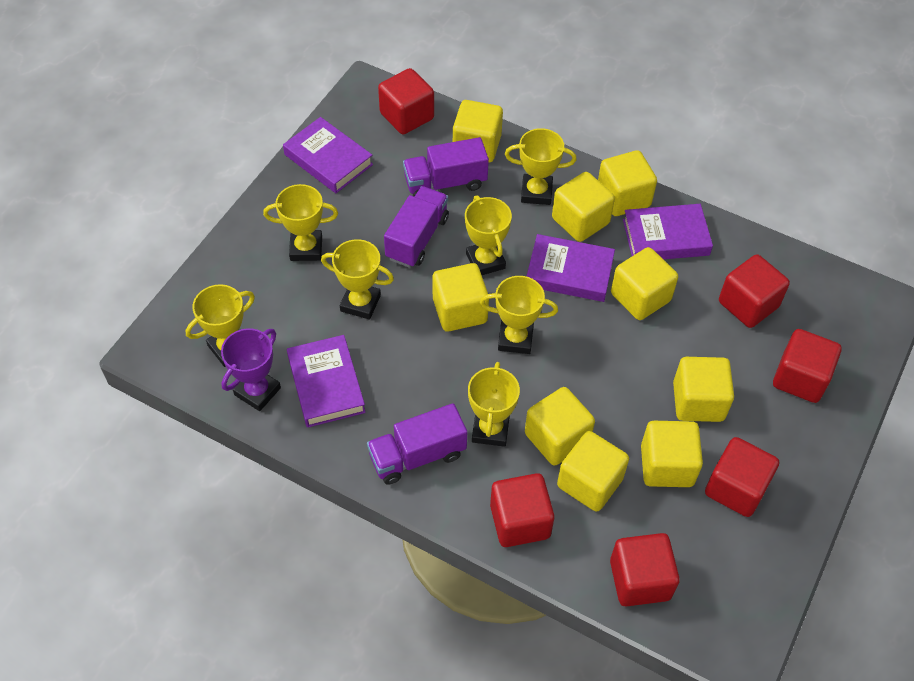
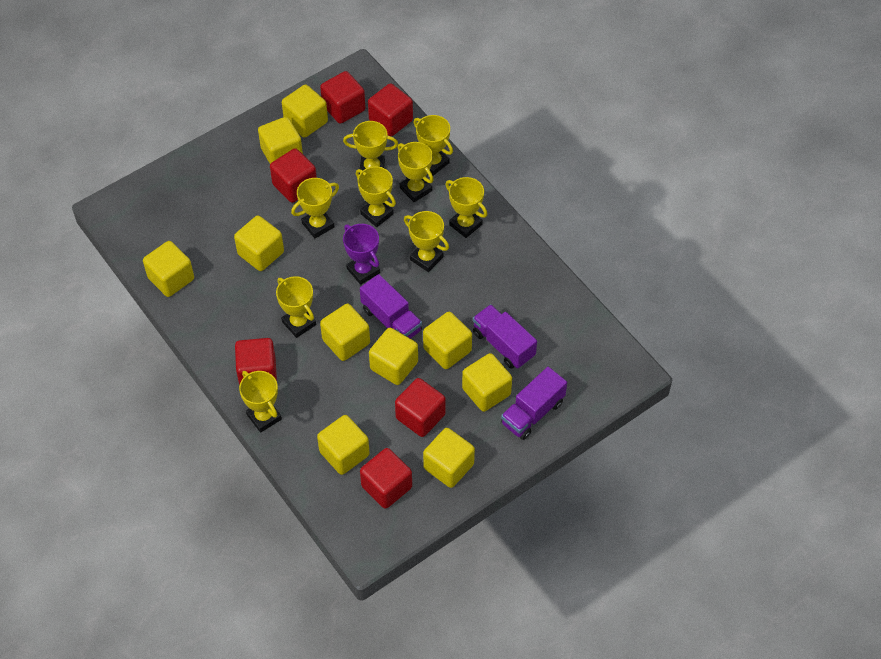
purple book: [283,117,373,193] [287,335,366,428] [526,234,615,302] [623,204,713,260] = 4 -> none = 0
yellow cube: [432,263,489,332] [453,100,503,162] [525,387,595,466] [552,172,615,242] [557,431,629,512] [598,150,657,216] [611,247,678,320] [641,421,703,487] [673,357,734,422] = 9 -> [143,241,194,297] [234,216,284,271] [258,117,303,164] [282,85,328,138] [317,415,370,475] [320,304,370,361] [369,328,418,385] [423,312,472,369] [423,428,475,488] [462,353,512,412] = 10
yellow trophy: [186,284,255,367] [263,184,338,261] [321,239,394,320] [465,195,512,275] [468,362,520,447] [480,276,558,354] [505,128,577,205] = 7 -> [239,371,282,433] [276,276,316,338] [291,178,339,238] [343,121,398,174] [356,166,396,227] [398,142,434,202] [404,211,449,272] [413,115,453,176] [445,177,487,238] = 9

